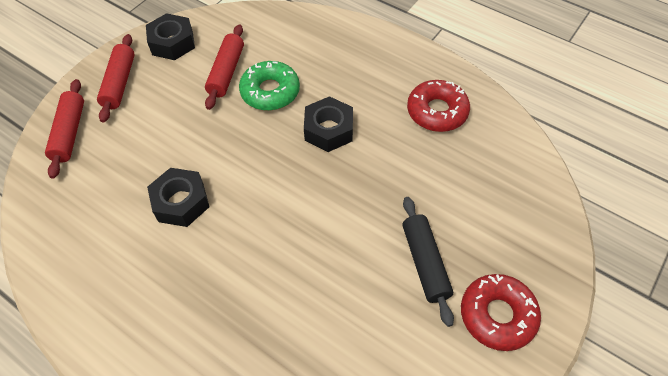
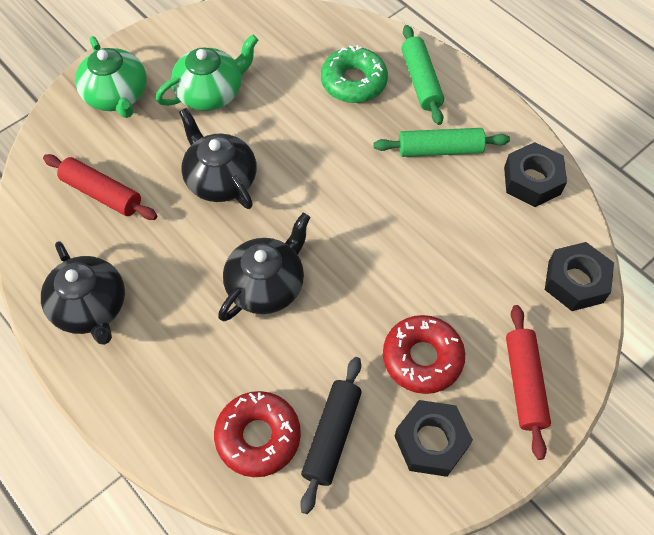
black teapot: none = 0 -> [41,241,125,345] [179,108,257,209] [218,213,310,321] = 3
green rolling pin: none = 0 -> [373,128,510,157] [401,25,444,125] = 2
green teapot: none = 0 -> [75,36,147,118] [156,34,258,111] = 2
red rolling pin: [45,79,84,178] [97,34,135,123] [205,25,244,110] = 3 -> [43,154,157,220] [506,305,551,460] = 2

